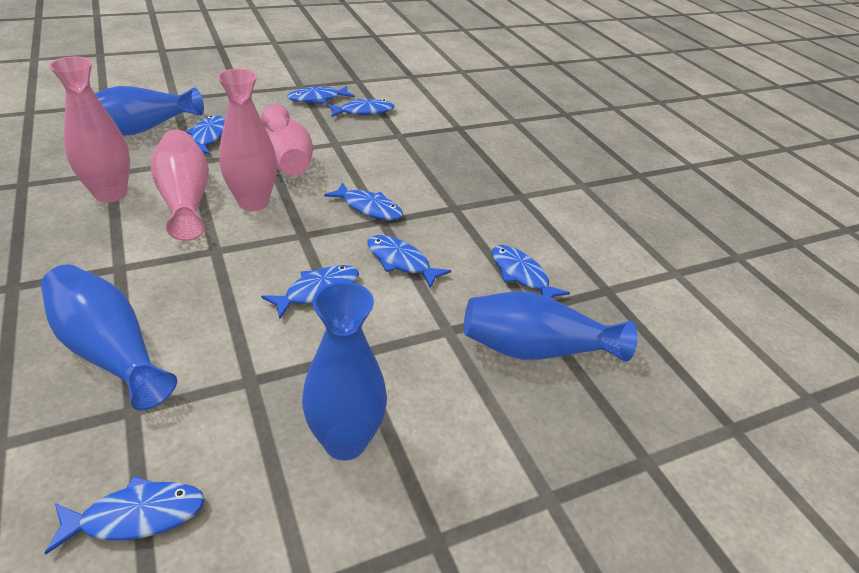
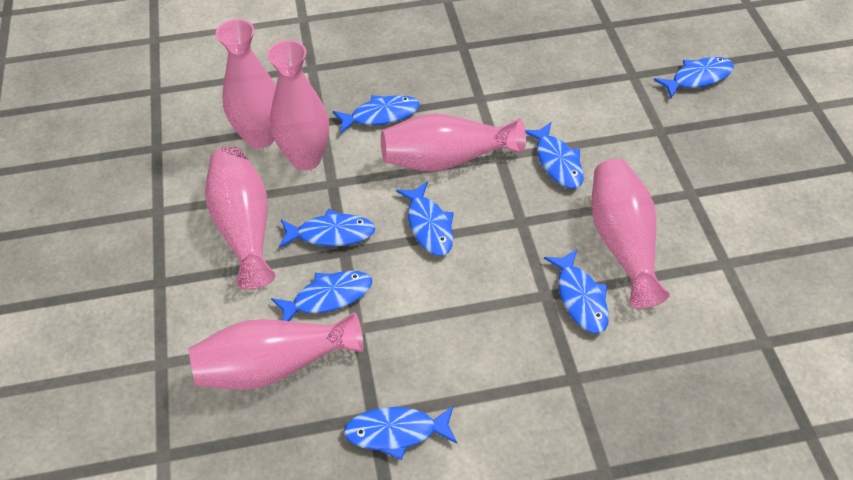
blue vase: [41,264,177,411] [95,86,204,136] [302,281,387,460] [464,291,638,362] = 4 -> none = 0
pink vase: [49,57,130,203] [151,130,209,241] [217,69,277,211] [261,104,313,176] = 4 -> [188,312,364,390] [205,146,275,290] [216,19,276,149] [267,40,329,170] [381,114,526,171] [591,159,670,309] = 6

